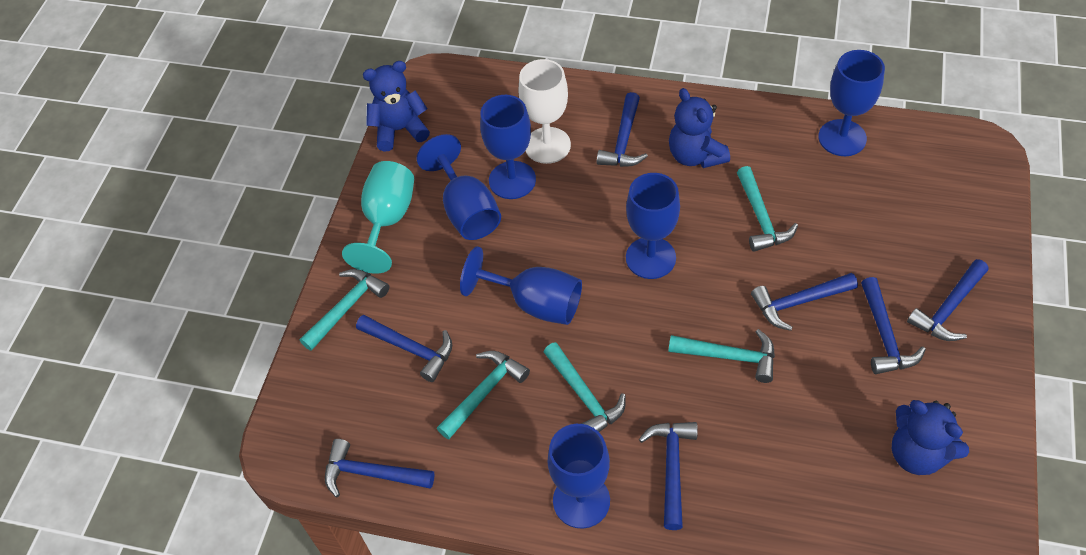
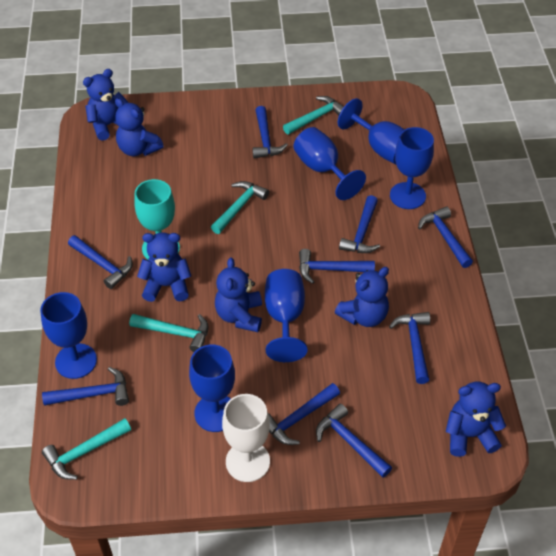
blue hammer: [325,439,435,497] [356,315,452,382] [597,92,648,167] [639,422,698,530] [751,273,858,331] [861,277,926,374] [907,259,989,341] = 7 -> [42,367,129,406] [68,235,133,289] [252,106,288,159] [268,383,340,445] [299,249,375,284] [316,403,392,477] [339,195,380,253] [389,312,430,384] [418,206,473,268] = 9
blue teddy bear: [363,61,430,151] [669,88,730,168] [892,400,969,475] = 3 -> [83,69,129,141] [115,98,164,156] [137,232,191,302] [215,258,262,332] [335,267,389,327] [446,382,506,457] = 6
turquoise hammer: [300,269,389,351] [437,351,530,439] [544,342,626,432] [668,329,775,383] [737,166,798,252] = 5 -> [42,418,131,480] [129,314,208,352] [211,181,269,234] [283,96,344,135] = 4

